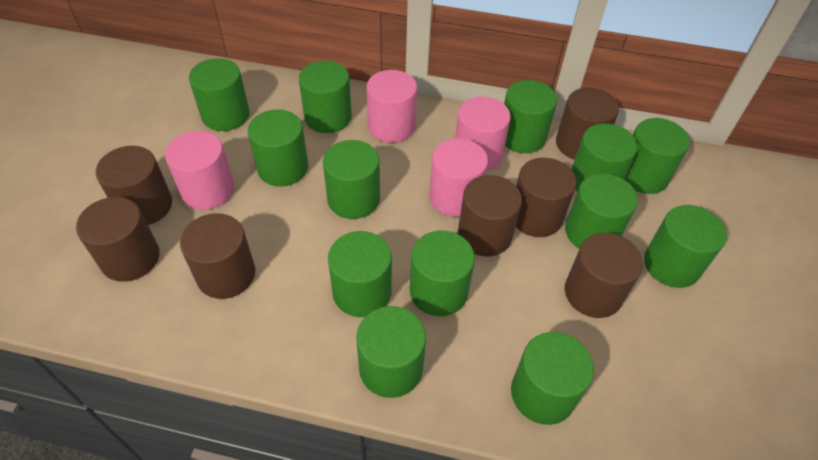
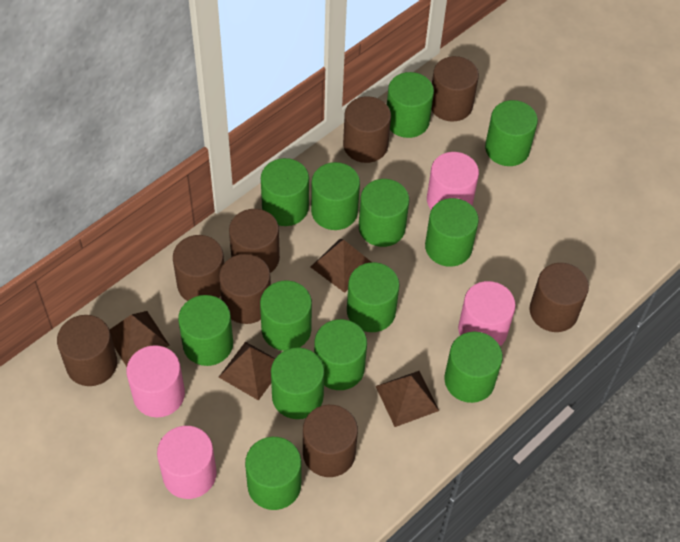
brown cylinder: [76,197,160,282] [96,146,172,225] [180,213,255,299] [458,175,522,257] [516,158,576,237] [556,88,619,160] [565,233,643,318] = 7 -> [57,315,117,386] [173,235,224,301] [219,254,271,324] [229,209,280,273] [303,405,358,477] [343,96,391,163] [432,56,479,122] [530,263,589,332] = 8
brown pyramid: none = 0 -> [110,311,170,367] [219,342,275,401] [311,239,371,293] [376,371,439,427] = 4

